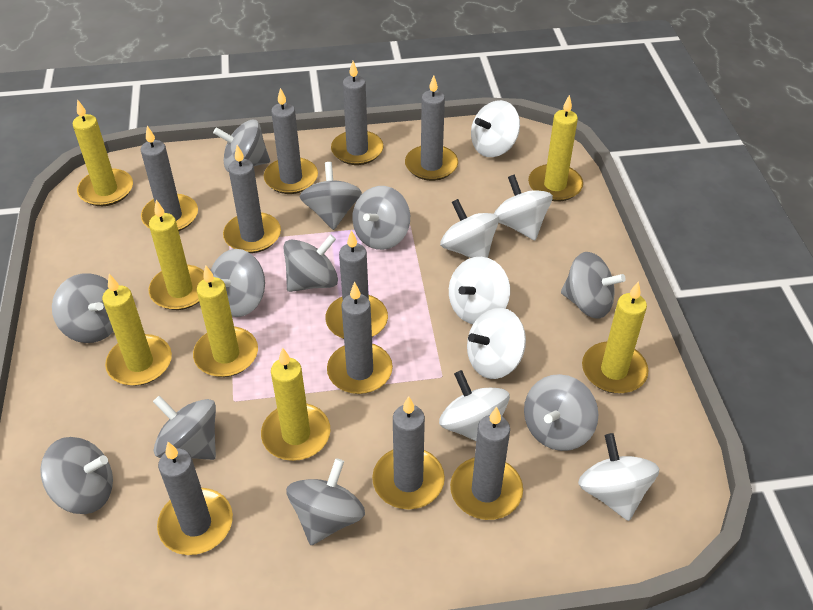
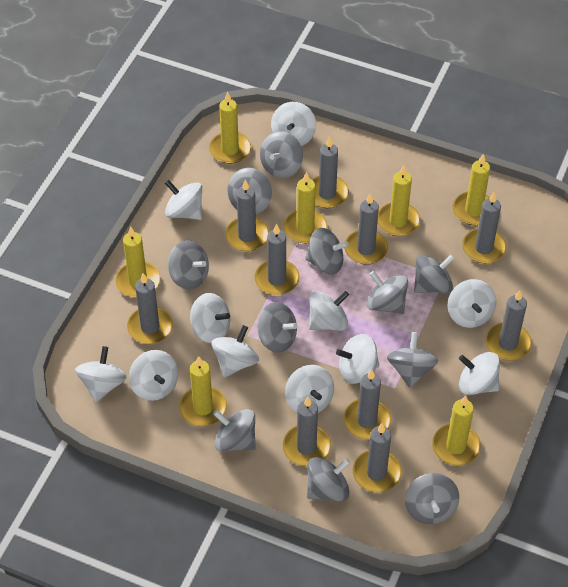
white spinning top: [439,370,510,441] [440,199,499,258] [449,257,510,324] [467,308,526,379] [471,100,520,157] [494,174,553,240] [578,433,659,521] = 7 -> [75,346,127,402] [129,350,178,401] [165,180,202,220] [190,293,230,343] [211,325,259,377] [271,102,316,146] [285,365,334,413] [309,291,349,331] [336,334,379,384] [448,279,496,328] [459,352,500,395] = 11

